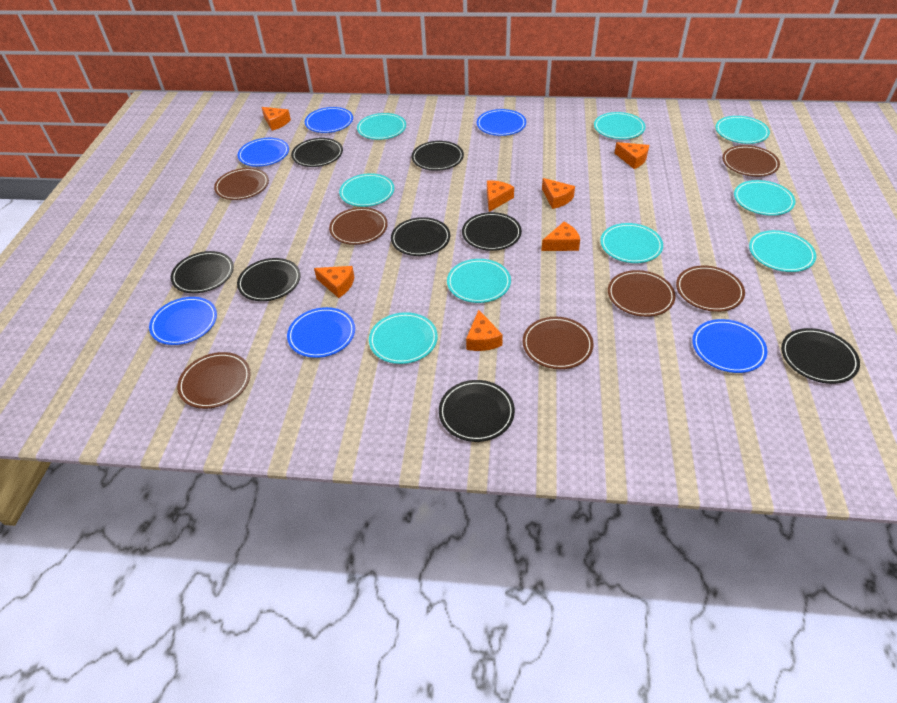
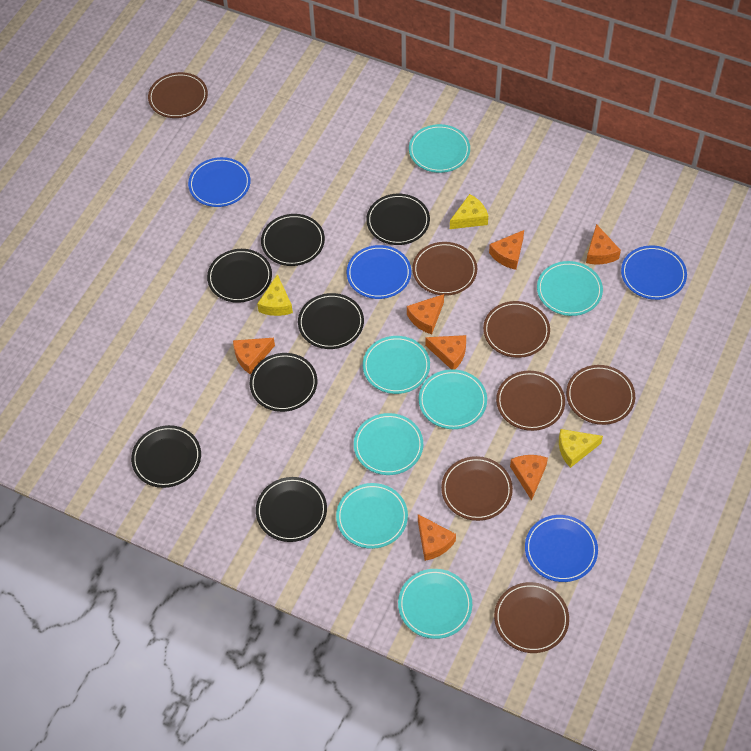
black plate: [171,251,234,293] [237,258,300,301] [291,138,343,167] [391,217,450,256] [411,141,464,171] [439,380,515,442] [462,212,522,251] [781,328,860,384] = 8 -> [131,425,201,488] [207,249,272,303] [250,353,317,412] [256,477,327,542] [261,214,325,266] [298,293,364,349] [366,194,430,245] = 7
blue plate: [149,297,217,345] [238,138,289,167] [287,307,355,358] [305,107,353,133] [477,109,526,136] [692,319,767,373] = 6 -> [188,157,251,207] [347,245,411,299] [525,515,598,582] [621,246,687,300] = 4
turquoise plate: [339,173,394,207] [357,113,406,140] [369,312,438,364] [447,259,511,303] [594,112,645,139] [600,223,663,263] [715,116,770,144] [734,180,795,216] [749,230,816,272] = 9 -> [336,483,408,549] [354,413,423,475] [363,336,430,394] [398,569,472,639] [409,124,470,173] [419,369,487,429] [537,261,603,316] = 7
yellow cheese: none = 0 -> [257,274,293,316] [450,194,488,229] [559,429,603,468] = 3

